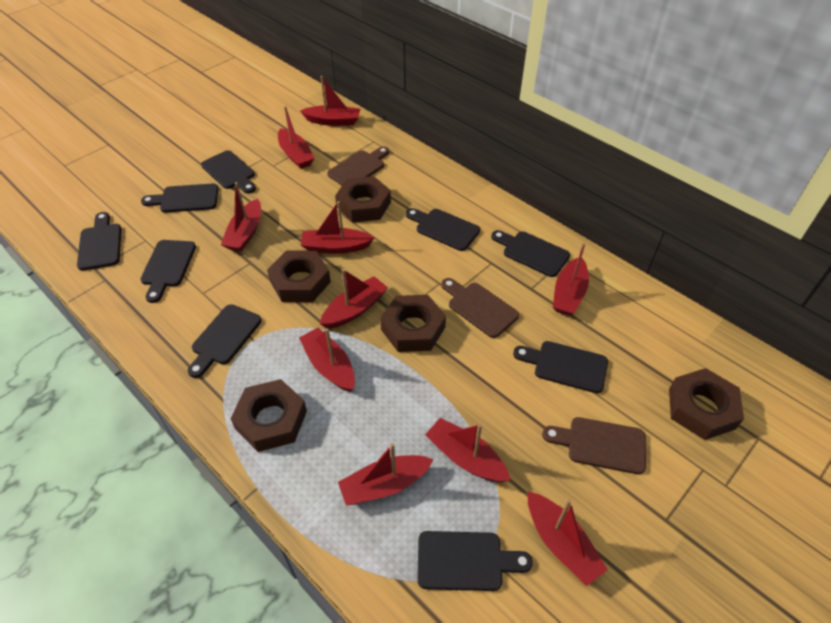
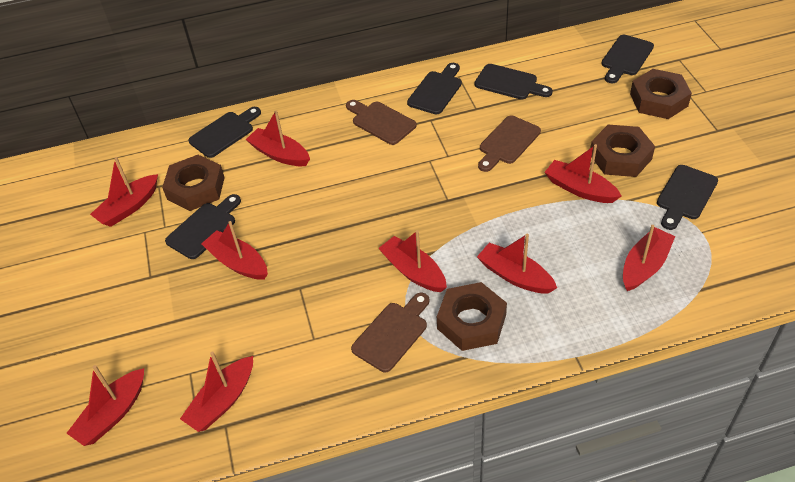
black cutting board: [77,212,121,271] [141,184,219,213] [141,240,196,303] [188,304,262,378] [201,150,256,194] [406,208,480,251] [417,531,533,591] [491,230,570,277] [513,341,608,393] = 9 -> [165,194,241,259] [188,107,261,158] [407,63,462,115] [474,64,553,99] [602,35,654,83] [657,165,718,230] = 6
brown nut: [231,379,307,452] [267,251,331,302] [335,176,391,223] [380,295,446,352] [669,368,744,440] = 5 -> [162,155,225,211] [437,282,507,351] [591,125,655,177] [630,69,692,119] = 4
red boat: [221,182,261,252] [278,106,315,169] [299,328,355,392] [300,76,360,126] [301,201,375,254] [320,269,388,329] [338,443,434,506] [425,418,511,482] [528,492,608,586] [553,243,589,316] = 10 -> [67,365,144,446] [90,157,158,227] [180,351,253,432] [201,221,268,280] [246,111,310,166] [378,230,447,292] [477,234,557,293] [545,144,622,203] [623,225,675,291] = 9

